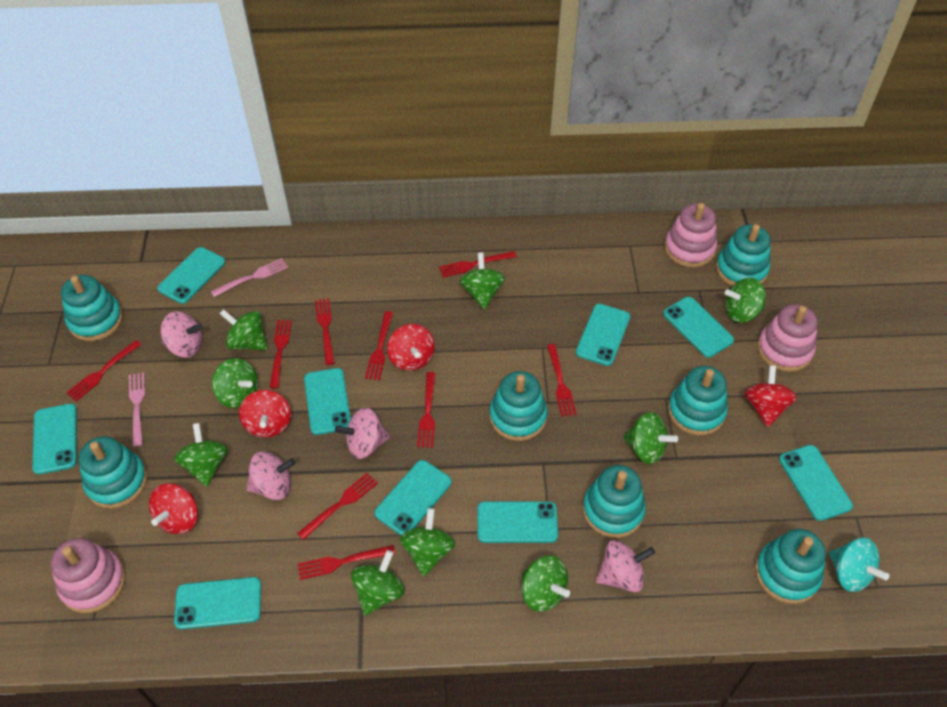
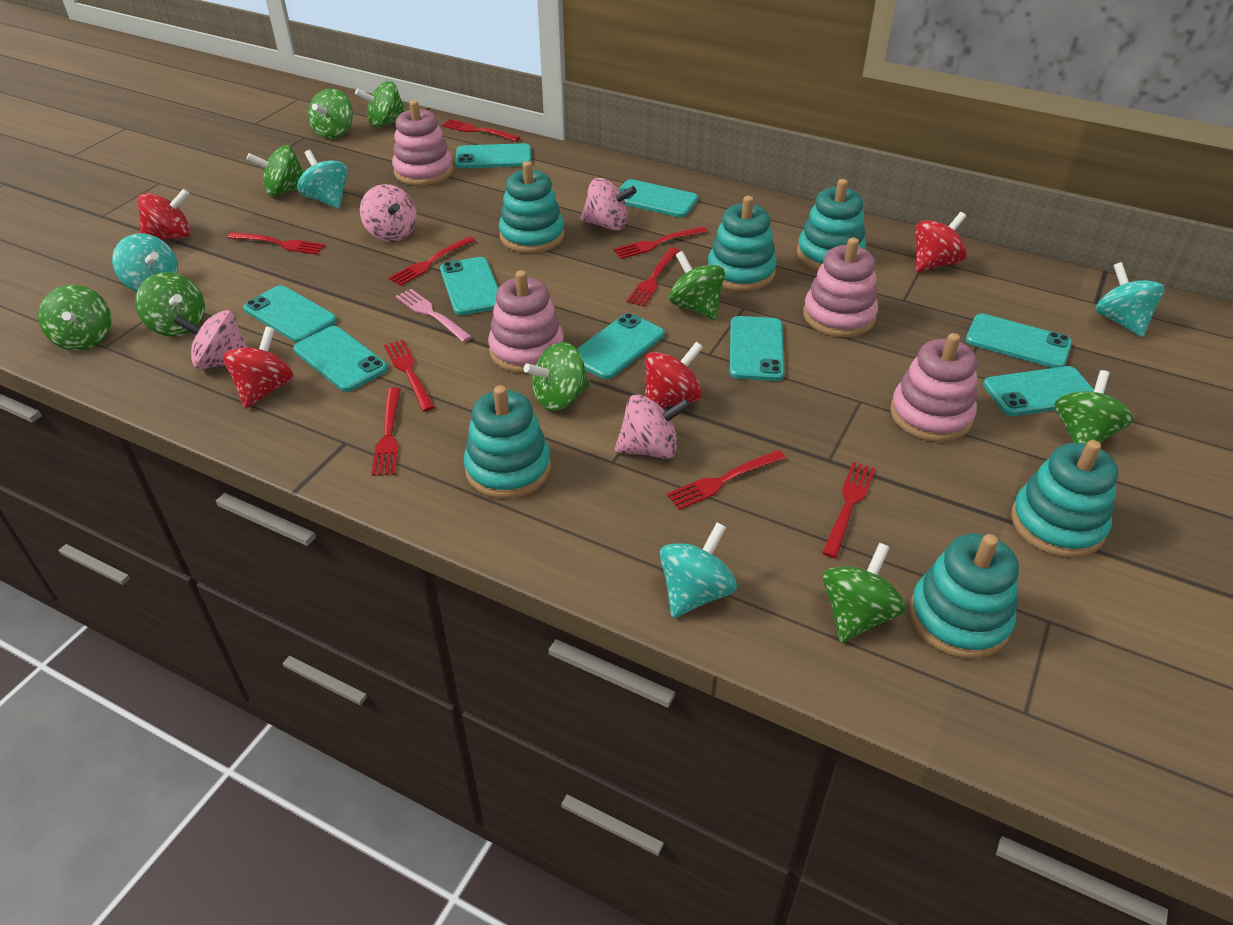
pink fork: [129,372,145,447] [211,258,288,297] = 2 -> [396,289,472,342] = 1
pink stacking toy: [51,538,126,613] [664,203,717,267] [757,304,818,372] = 3 -> [392,100,453,186] [488,270,564,373] [803,238,878,337] [890,333,977,442] = 4
turquoise spinning top: [829,538,889,592] = 1 -> [112,233,178,292] [297,150,348,209] [660,522,737,618] [1095,262,1165,337] = 4
turquoise stacking toy: [61,275,123,341] [79,436,147,509] [489,371,548,441] [583,465,646,538] [668,366,728,435] [716,224,771,286] [755,529,826,604] = 7 -> [464,386,551,499] [499,161,564,253] [708,196,777,291] [797,179,866,270] [909,533,1019,659] [1011,440,1118,558] = 6

